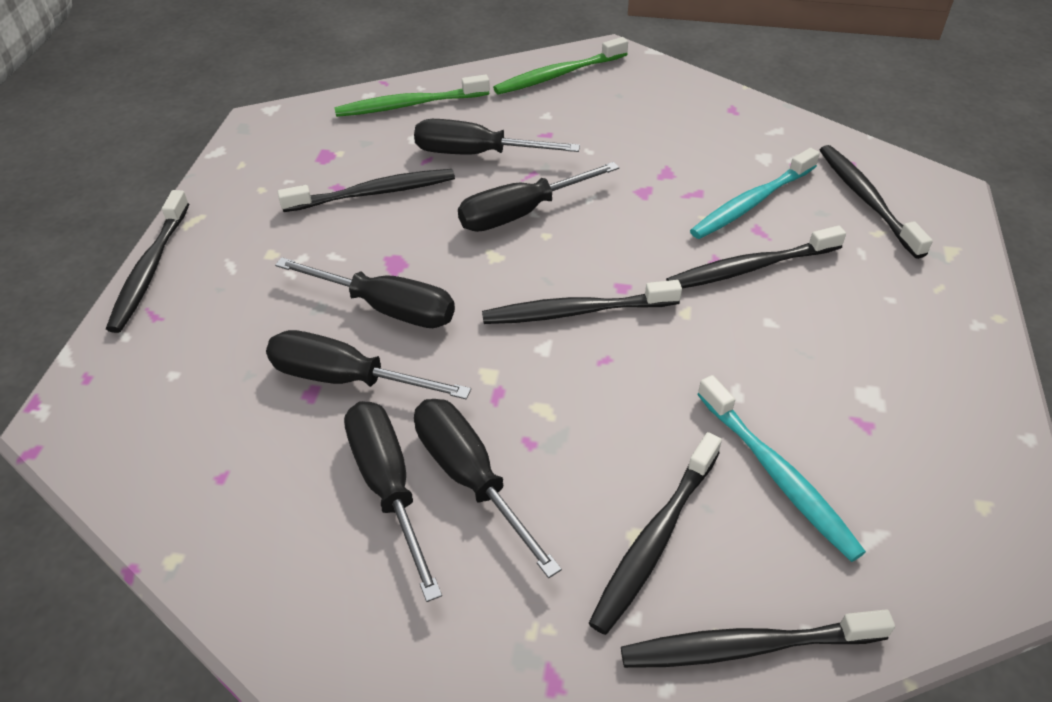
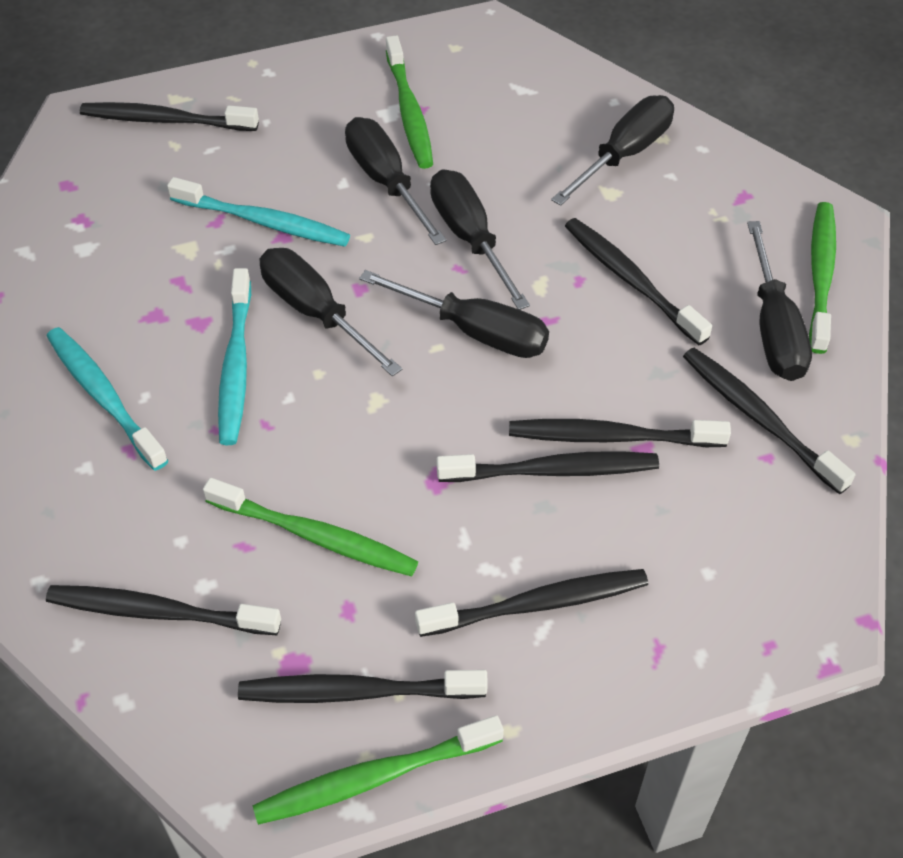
black toothbrush: [106,190,189,333] [278,169,455,212] [482,280,682,324] [589,432,722,635] [621,609,895,668] [666,226,846,288] [820,145,933,259] = 7 -> [46,585,281,635] [80,102,259,131] [238,670,488,703] [415,569,648,637] [437,451,659,482] [509,419,731,447] [565,218,712,345] [683,348,855,494] = 8
green toothbrush: [334,74,490,117] [493,37,628,95] = 2 -> [203,478,419,577] [253,715,504,825] [386,35,433,169] [809,202,836,354] = 4
turquoise toothbrush: [690,148,820,239] [697,375,866,562] = 2 -> [47,327,168,471] [167,177,350,247] [218,268,251,445] = 3

